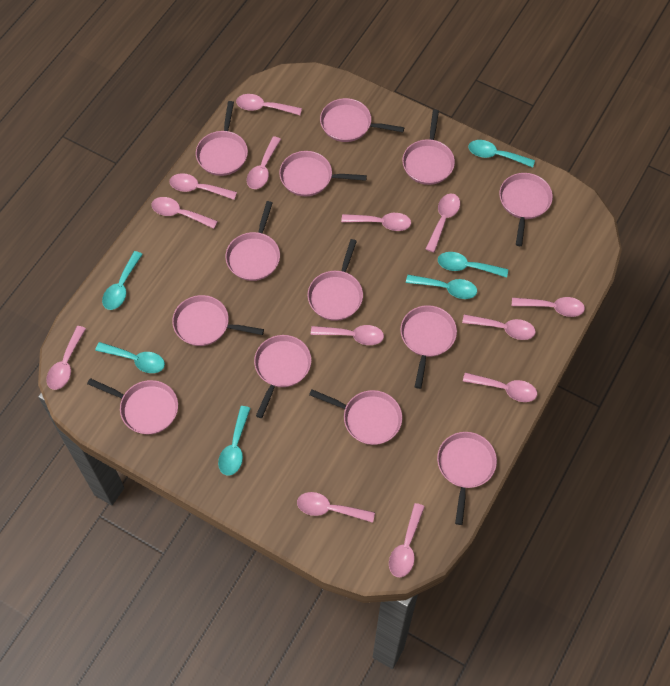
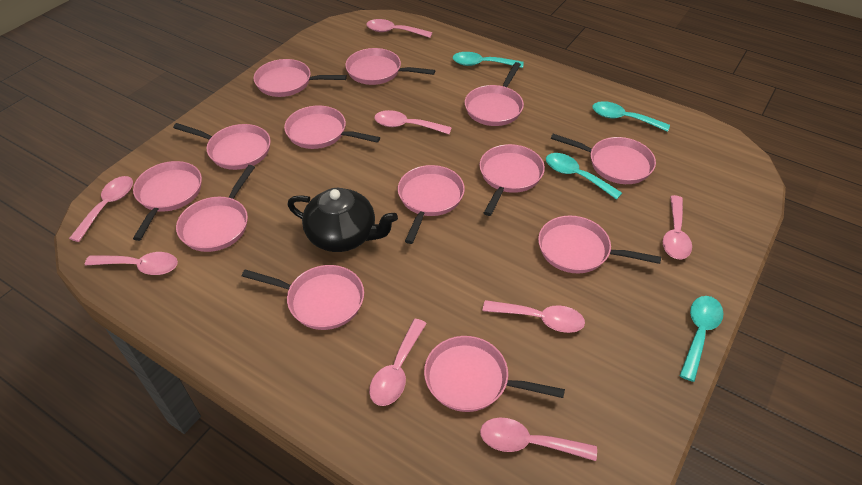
black teapot: none = 0 -> [288,188,398,252] = 1
pink spoon: [46,326,86,390] [151,197,218,229] [170,173,237,200] [236,94,302,115] [247,136,281,189] [297,492,375,523] [311,325,384,345] [341,213,411,231] [389,503,425,577] [426,194,460,253] [462,314,535,340] [463,373,537,402] [512,297,585,317] = 13 -> [69,176,133,242] [85,252,178,275] [366,19,432,38] [369,319,427,406] [374,110,452,134] [480,417,597,461] [482,300,585,333] [663,195,692,259] = 8
turquoise spoon: [95,342,165,373] [102,251,143,310] [218,406,251,475] [406,275,477,299] [438,252,508,278] [468,140,535,168] = 6 -> [453,52,524,68] [546,153,622,200] [593,101,670,132] [679,296,723,382] = 4

